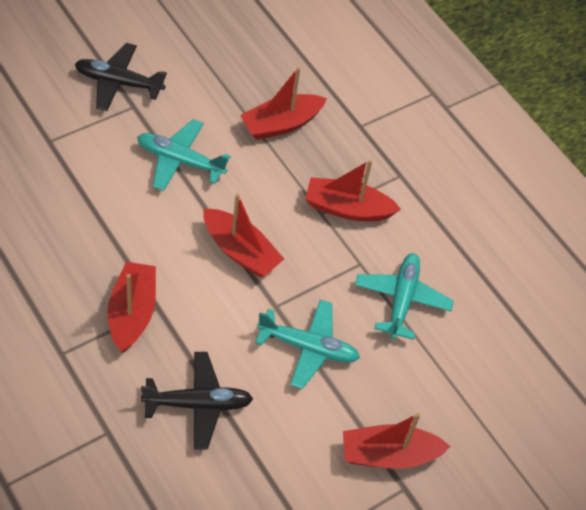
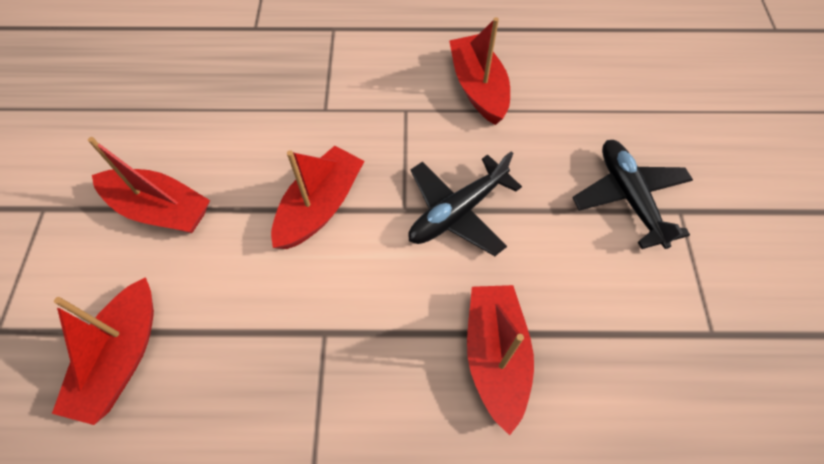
turquoise plane: [137,119,231,191] [255,299,360,389] [355,253,454,340] = 3 -> none = 0

